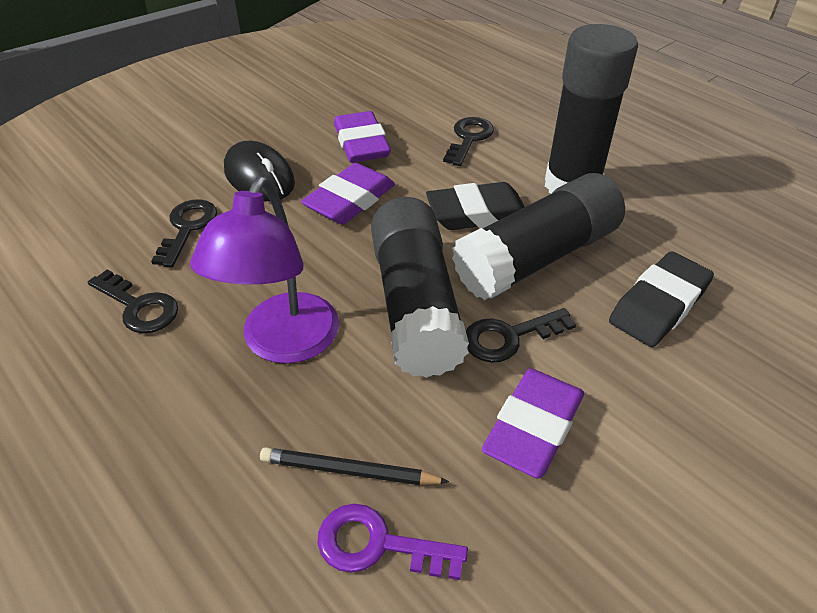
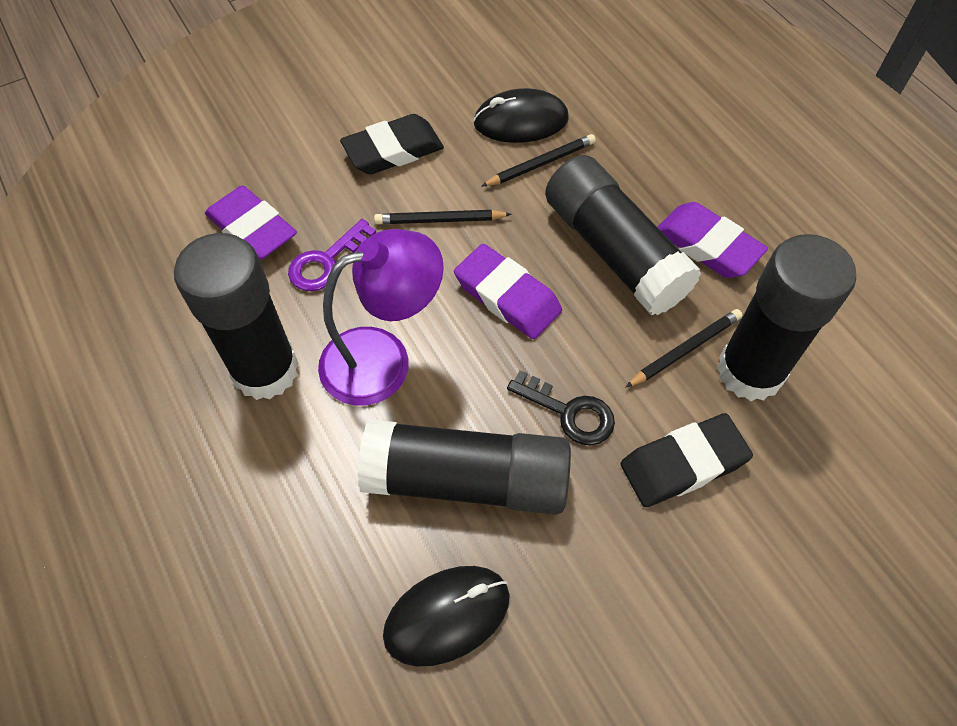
black glue stick: [371,197,469,378] [452,173,625,300] [545,24,638,194] = 3 -> [174,233,299,400] [358,419,571,515] [545,155,701,315] [717,234,856,401] = 4
black key: [88,269,178,334] [151,199,217,267] [443,117,494,166] [466,308,576,363] = 4 -> [507,370,615,445] = 1
black mouse: [224,141,295,201] = 1 -> [383,566,510,666] [473,88,569,143] = 2
black pencil: [260,447,449,485] = 1 -> [374,210,512,224] [481,134,596,187] [625,309,742,388] = 3

